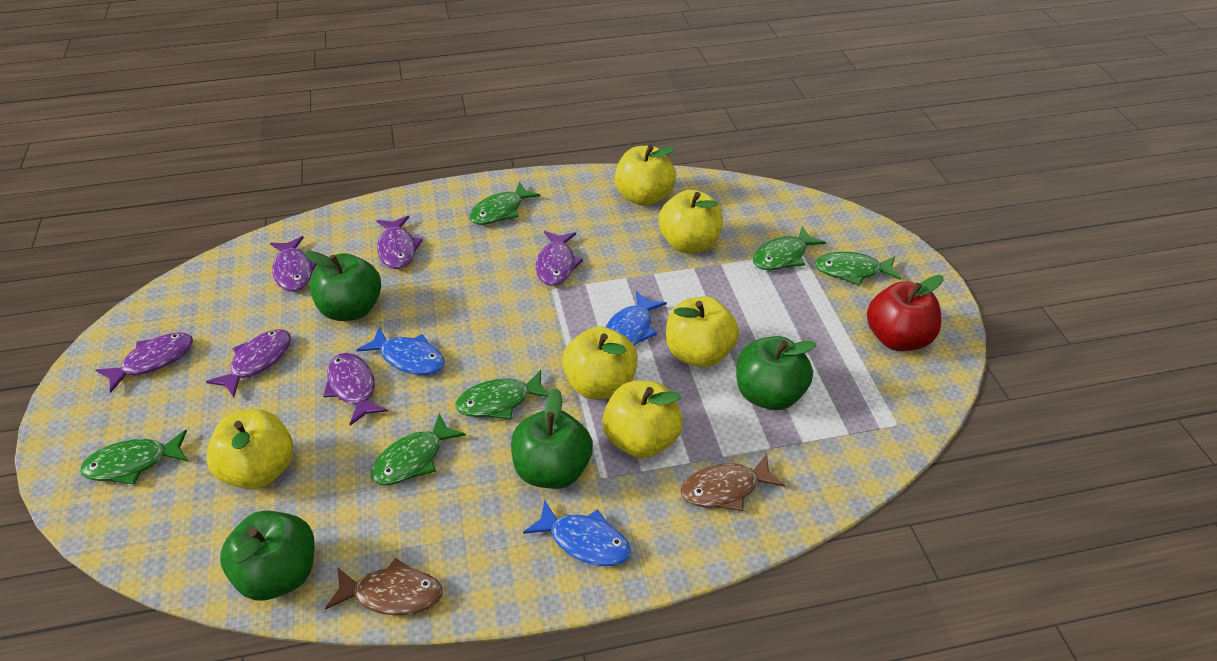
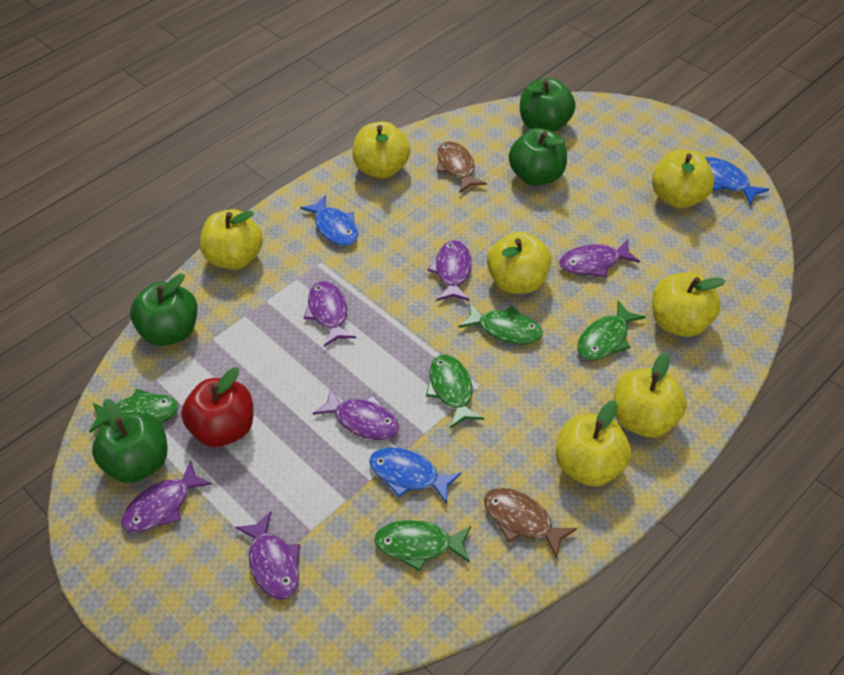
green fish: [80,430,188,484] [371,414,466,485] [456,370,550,419] [469,182,541,225] [753,226,826,270] [815,252,901,286] = 6 -> [89,389,178,433] [374,520,471,572] [426,355,484,428] [458,303,543,344] [577,300,646,360] = 5
yellow apple: [206,409,294,490] [562,326,638,399] [602,381,683,458] [615,145,676,206] [658,190,723,253] [666,296,739,367] = 6 -> [200,209,263,270] [353,121,410,178] [487,232,552,294] [556,400,631,487] [614,352,687,437] [652,149,714,208] [652,272,726,337] = 7

